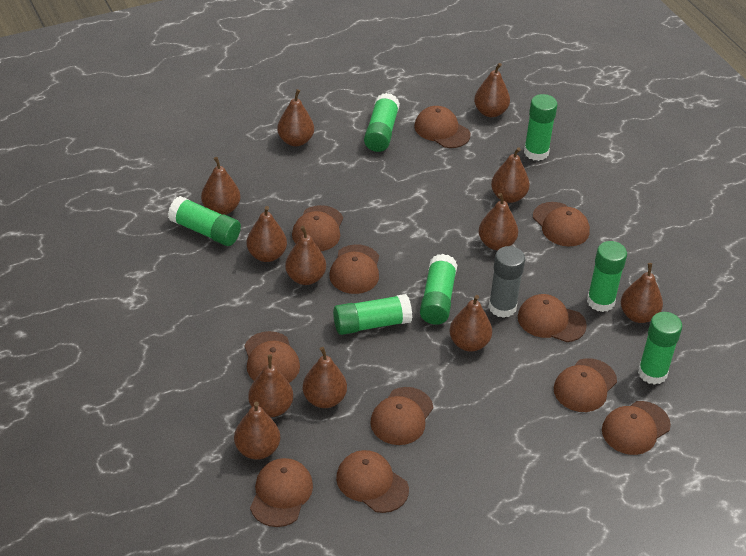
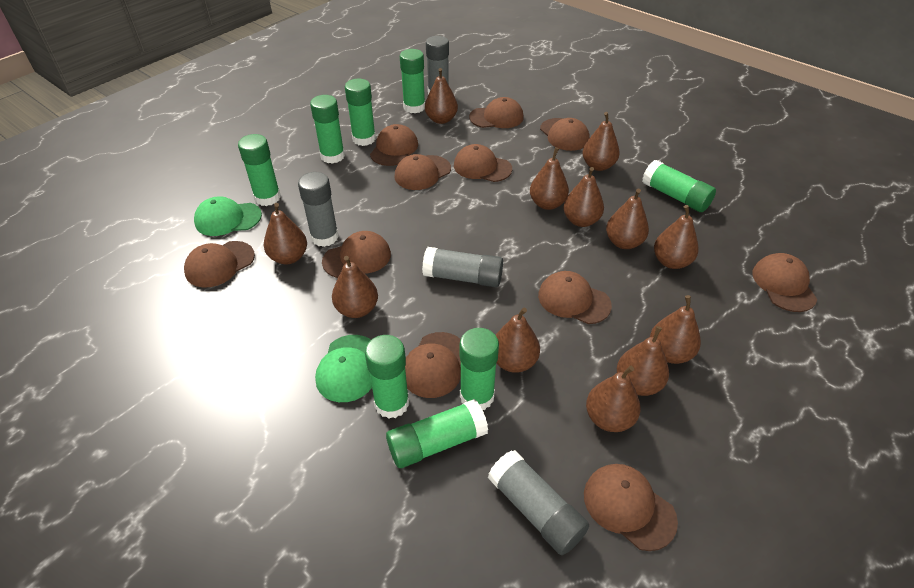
green cap: none = 0 -> [194,196,262,236] [315,335,372,402] = 2
green glue stick: [168,196,241,246] [333,294,412,335] [364,93,400,152] [420,254,458,325] [524,94,558,161] [587,241,627,312] [638,312,682,385] = 7 -> [238,134,281,206] [310,95,345,164] [345,79,376,146] [365,335,409,419] [386,399,488,468] [400,49,425,113] [460,328,499,410] [642,160,716,212] = 8
grey glue stick: [488,246,525,318] = 1 -> [298,172,339,247] [422,247,503,287] [426,36,449,95] [488,450,589,555] = 4

